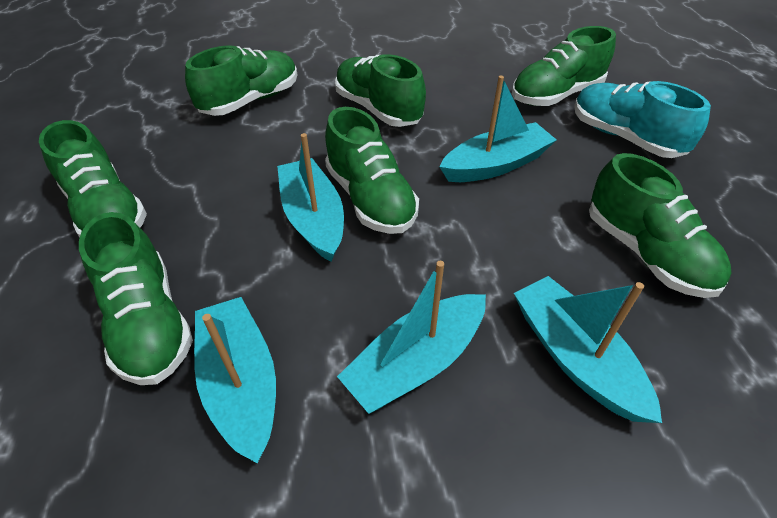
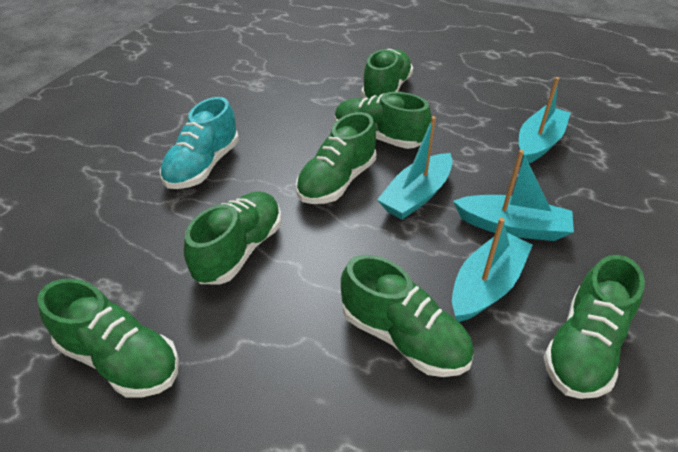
turquoise boat: [194,297,276,463] [277,133,344,262] [337,261,486,414] [439,76,556,182] [514,276,662,423] = 5 -> [377,116,453,220] [452,218,533,322] [453,150,574,241] [519,77,571,163] = 4

